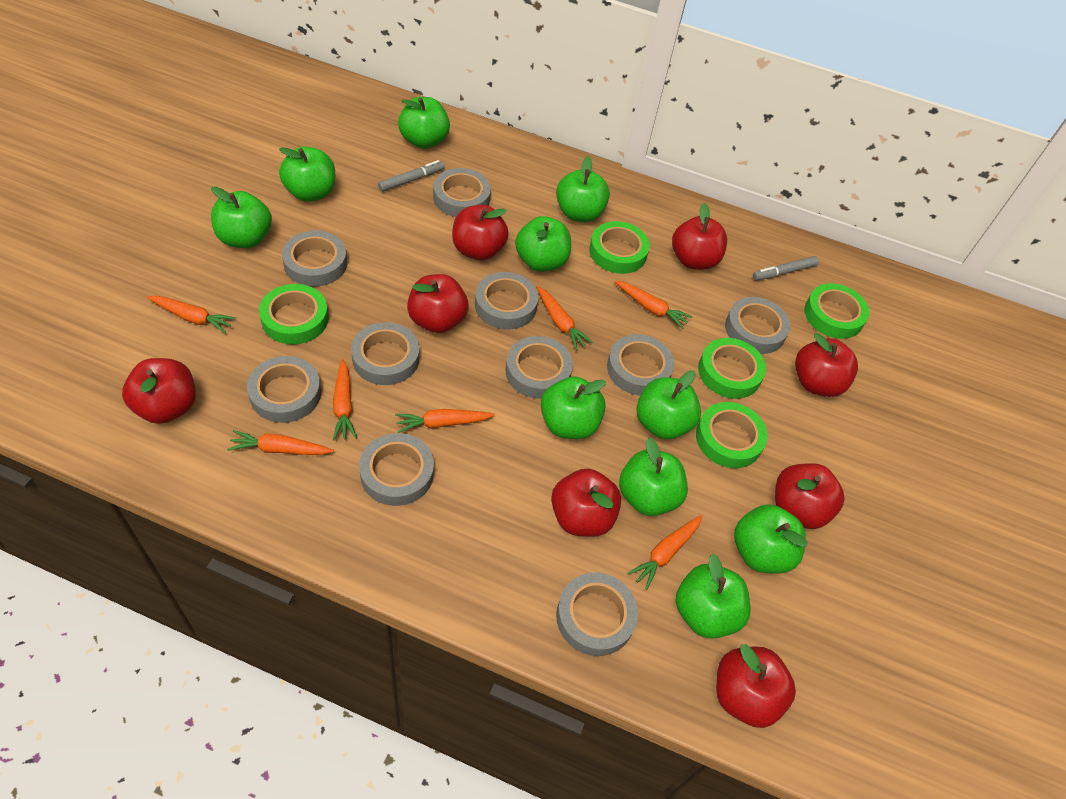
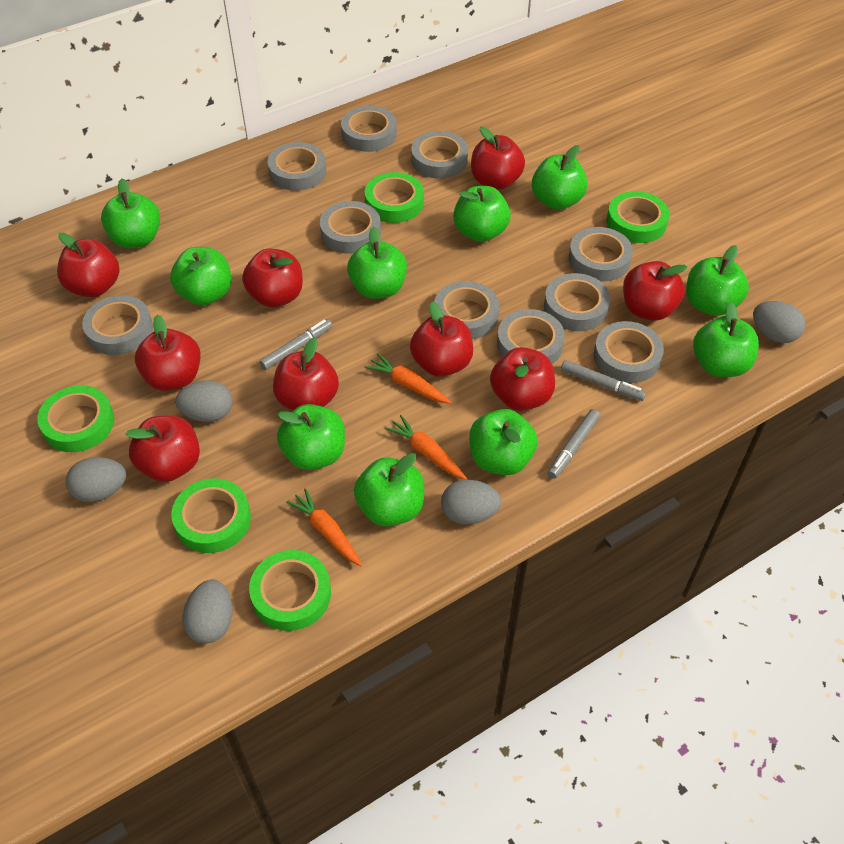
grey egg: none = 0 -> [66,457,126,502] [175,380,232,422] [182,579,233,644] [441,480,501,524] [753,301,805,343] = 5
grey marker: [378,160,445,192] [753,256,819,281] = 2 -> [259,319,332,370] [548,409,600,479] [561,360,646,401] = 3
orange carrot: [147,296,236,333] [227,430,334,455] [333,359,357,440] [395,409,495,433] [536,286,593,350] [614,280,692,329] [628,515,702,590] = 7 -> [286,488,362,566] [365,353,451,404] [385,415,467,480] = 3
red apple: [122,358,196,424] [407,274,468,333] [452,205,509,260] [551,469,621,537] [672,203,727,270] [716,644,796,728] [775,463,844,529] [795,333,858,397] = 8 -> [57,233,119,297] [126,415,200,482] [135,315,201,391] [242,249,303,307] [273,337,339,410] [410,302,473,377] [471,127,525,190] [490,347,555,411] [623,261,687,321] = 9

